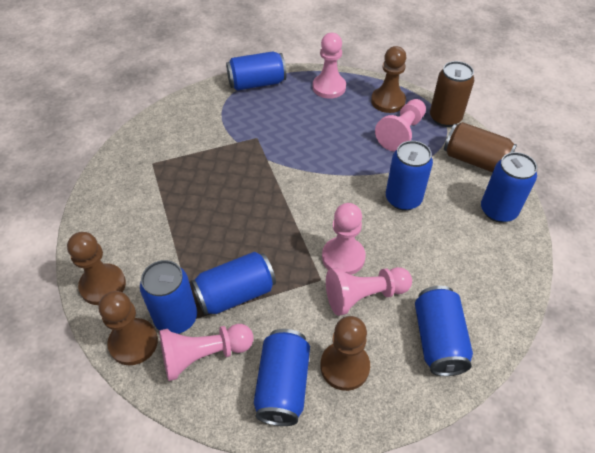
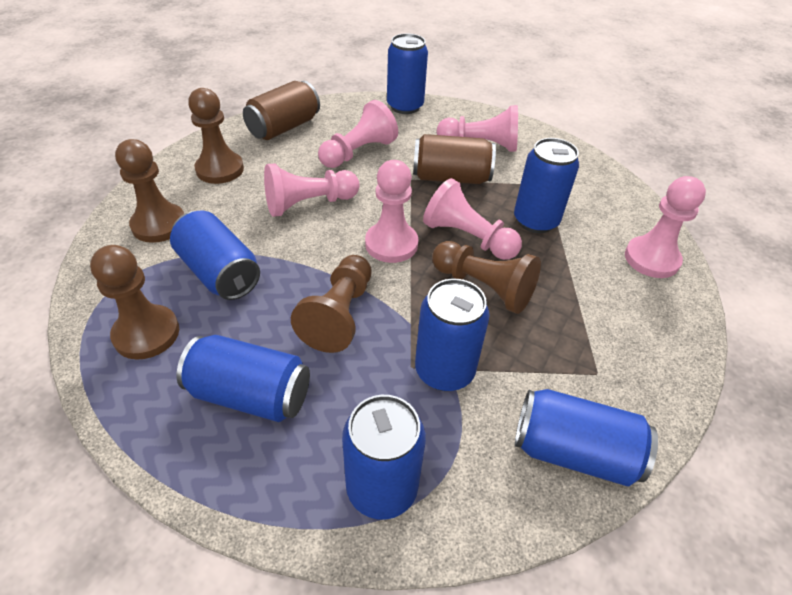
brown pawn: [67,232,126,305] [98,291,158,365] [320,316,370,391] [371,46,406,113] = 4 -> [90,245,179,360] [115,139,184,243] [188,88,244,184] [291,255,372,353] [432,241,541,314] = 5
pink pawn: [159,324,254,381] [313,33,346,99] [322,203,366,275] [326,267,412,316] [375,99,426,152] = 5 -> [264,164,360,217] [318,100,398,168] [365,160,418,263] [423,178,522,260] [436,105,518,152] [625,176,706,278] = 6

